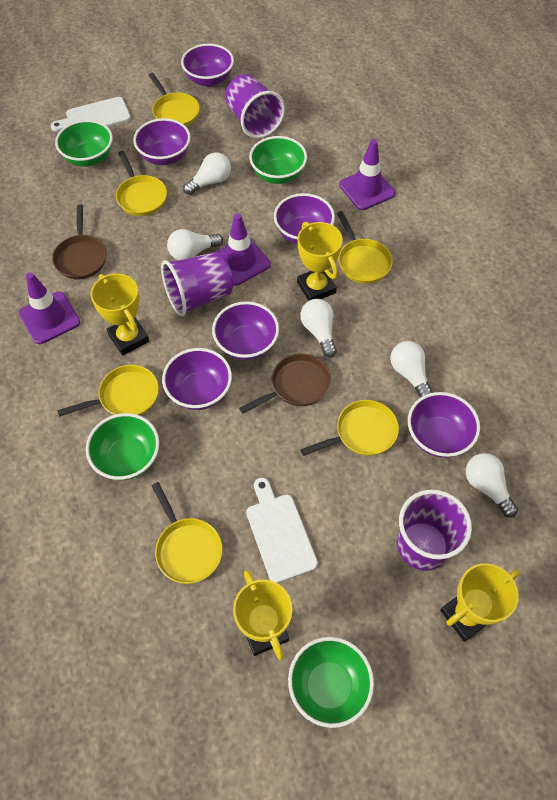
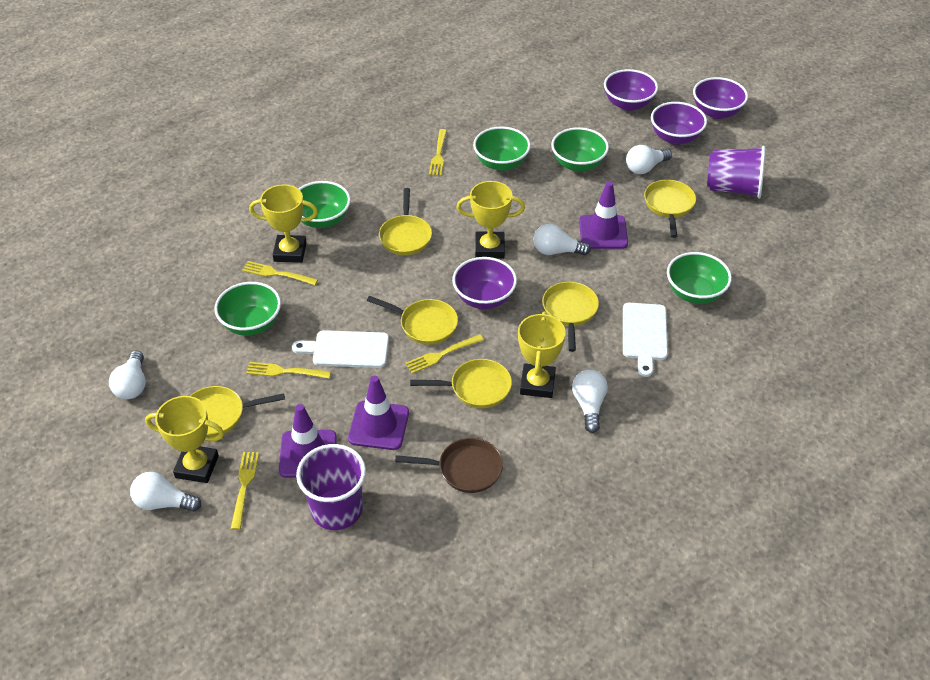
brown pan: [52,204,107,279] [239,354,331,414] = 2 -> [395,438,503,493] = 1
green bowl: [55,120,113,167] [86,413,159,480] [249,136,307,184] [288,637,374,728] = 4 -> [214,282,281,336] [298,181,351,228] [473,126,531,171] [551,127,609,172] [667,252,732,304] = 5
purple bowl: [133,118,191,165] [162,348,232,410] [181,43,234,87] [212,301,279,360] [274,193,335,244] [408,392,480,458] = 6 -> [452,257,517,309] [604,69,658,111] [651,102,707,145] [693,77,748,119] = 4
purple cup: [161,251,233,317] [225,74,285,138] [397,489,472,571] = 3 -> [296,444,366,530] [707,146,765,199] = 2
yellow fork: none = 0 -> [231,452,259,530] [242,261,318,285] [246,362,331,379] [405,334,484,374] [429,129,447,176] = 5

